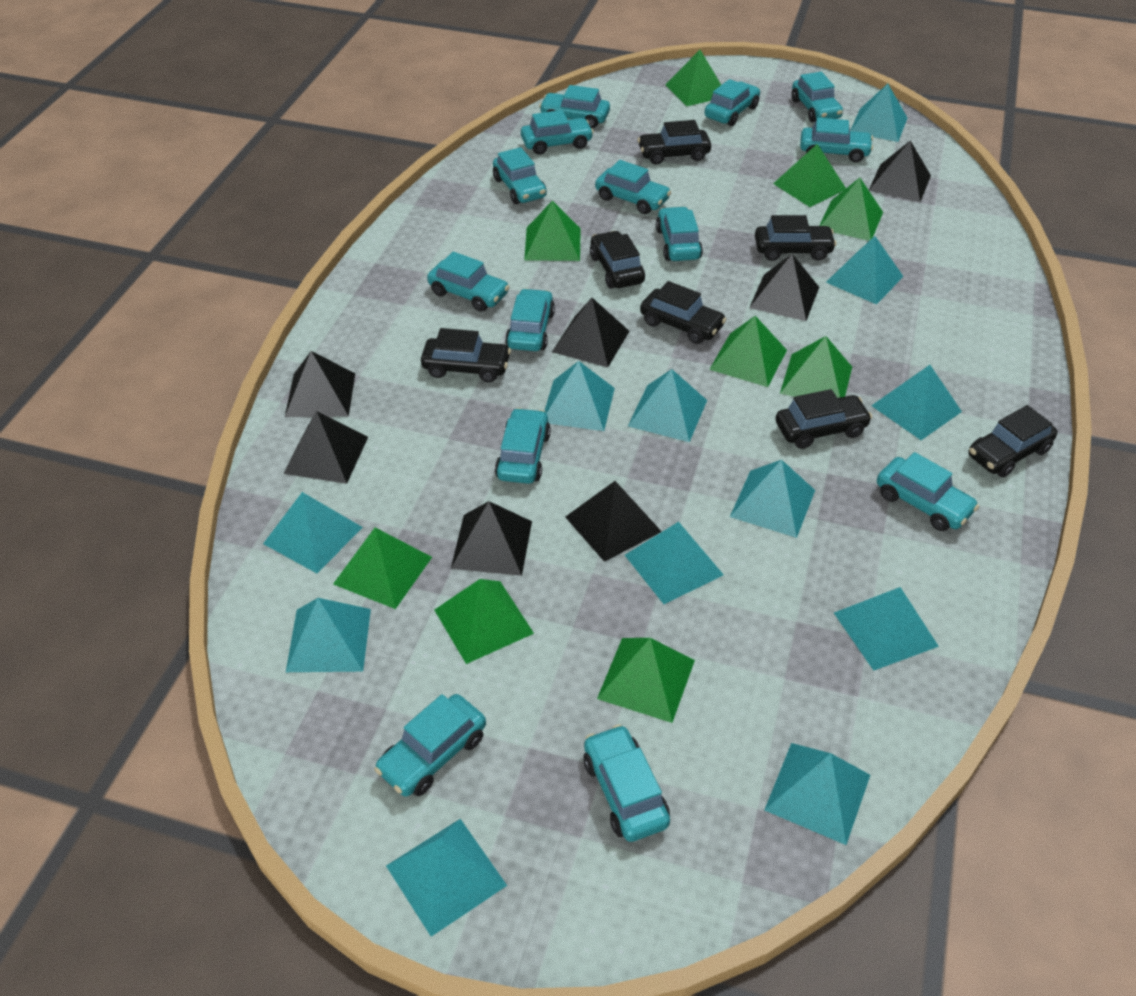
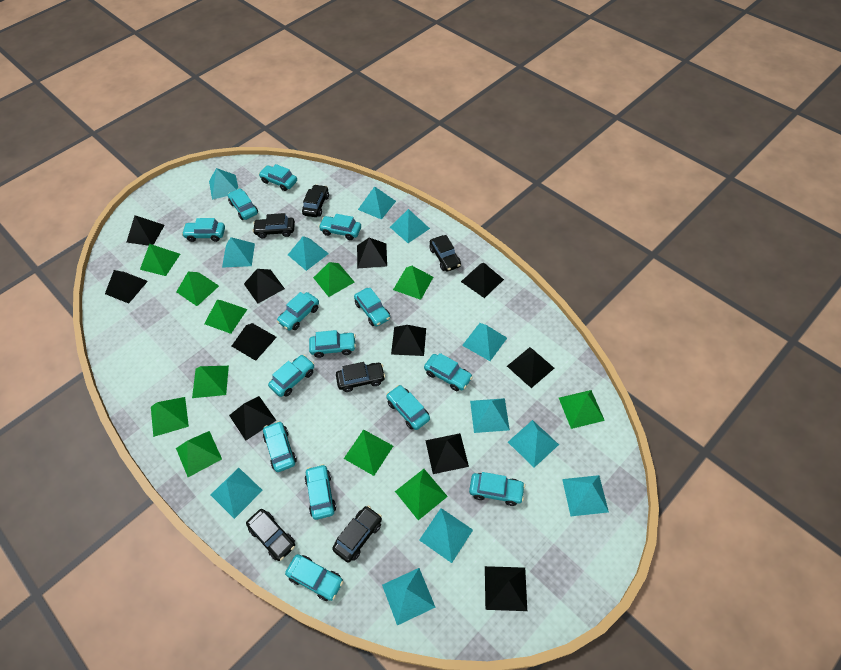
black car: [421,328,511,383] [590,231,645,289] [638,120,711,165] [640,281,727,344] [755,215,837,261] [776,389,872,449] [969,405,1058,477] = 7 -> [246,509,295,561] [253,213,295,238] [302,184,329,217] [332,506,382,562] [336,362,385,392] [430,235,461,272] = 6
black pyramid: [283,411,368,484] [285,351,355,417] [451,501,532,576] [552,298,629,368] [565,481,662,562] [749,254,819,321] [869,140,931,202] = 7 -> [105,270,148,304] [127,215,165,246] [229,396,277,440] [232,323,277,361] [244,269,285,304] [357,238,387,269] [391,325,426,356] [425,433,469,474] [461,263,504,298] [485,566,527,611] [507,347,554,388] = 11
green pyramid: [333,528,432,609] [434,579,534,664] [524,201,581,261] [597,638,695,723] [665,50,721,106] [709,316,787,387] [773,144,846,207] [780,336,852,398] [819,178,883,241] = 9 -> [140,244,180,276] [151,397,189,437] [176,272,219,306] [176,431,222,477] [192,366,229,398] [204,300,247,334] [313,262,354,297] [344,429,393,476] [393,266,433,300] [395,469,448,520] [559,390,605,429] = 11

